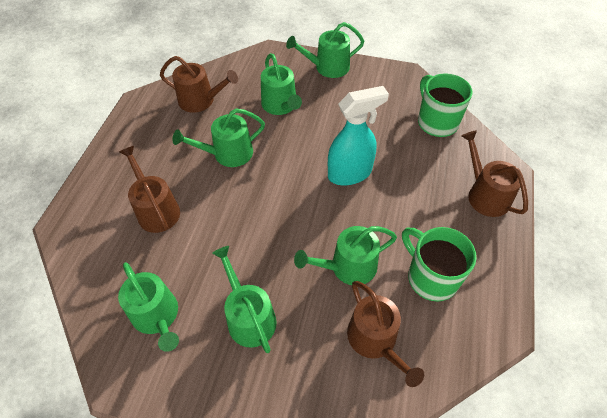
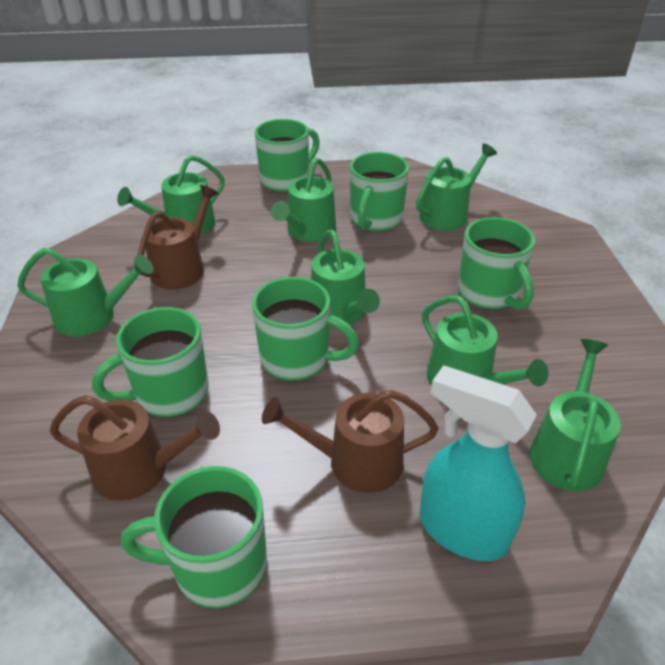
brown watering can: [119,146,180,233] [160,56,238,113] [347,281,424,387] [462,130,528,217] = 4 -> [50,395,220,501] [138,185,219,289] [262,390,439,493] = 3
green mug: [402,227,477,302] [418,73,473,137] = 2 -> [92,307,209,417] [121,466,267,608] [252,277,359,381] [255,119,320,192] [350,152,409,232] [458,217,535,310] = 6
green watering can: [118,262,179,352] [172,108,265,167] [212,246,277,353] [261,53,302,115] [286,22,364,78] [294,226,397,285] = 6 -> [17,248,153,337] [117,155,224,235] [271,158,336,242] [311,230,380,324] [416,144,497,231] [422,296,548,387] [530,339,621,491] = 7

